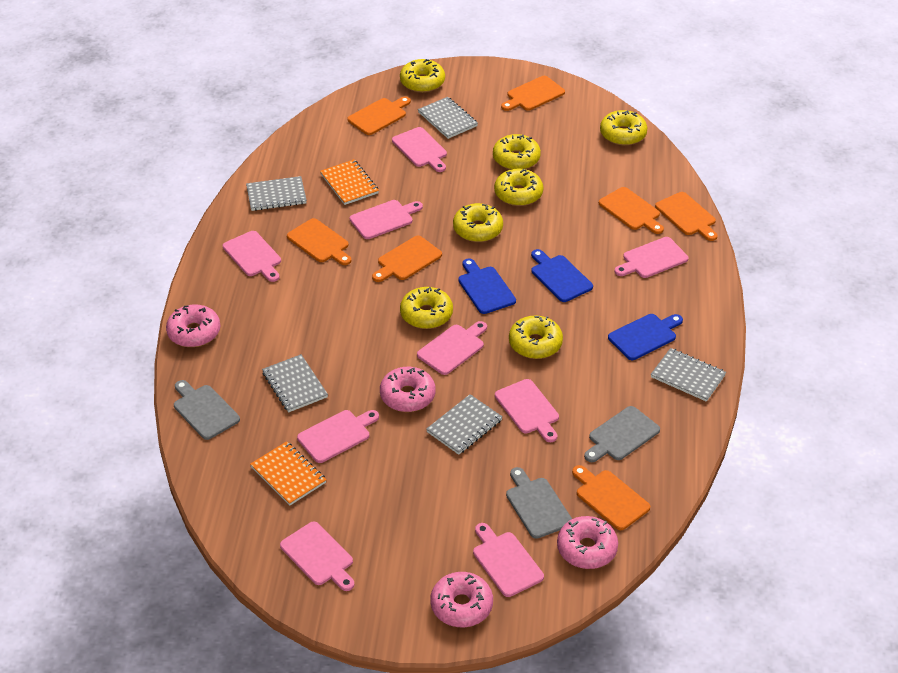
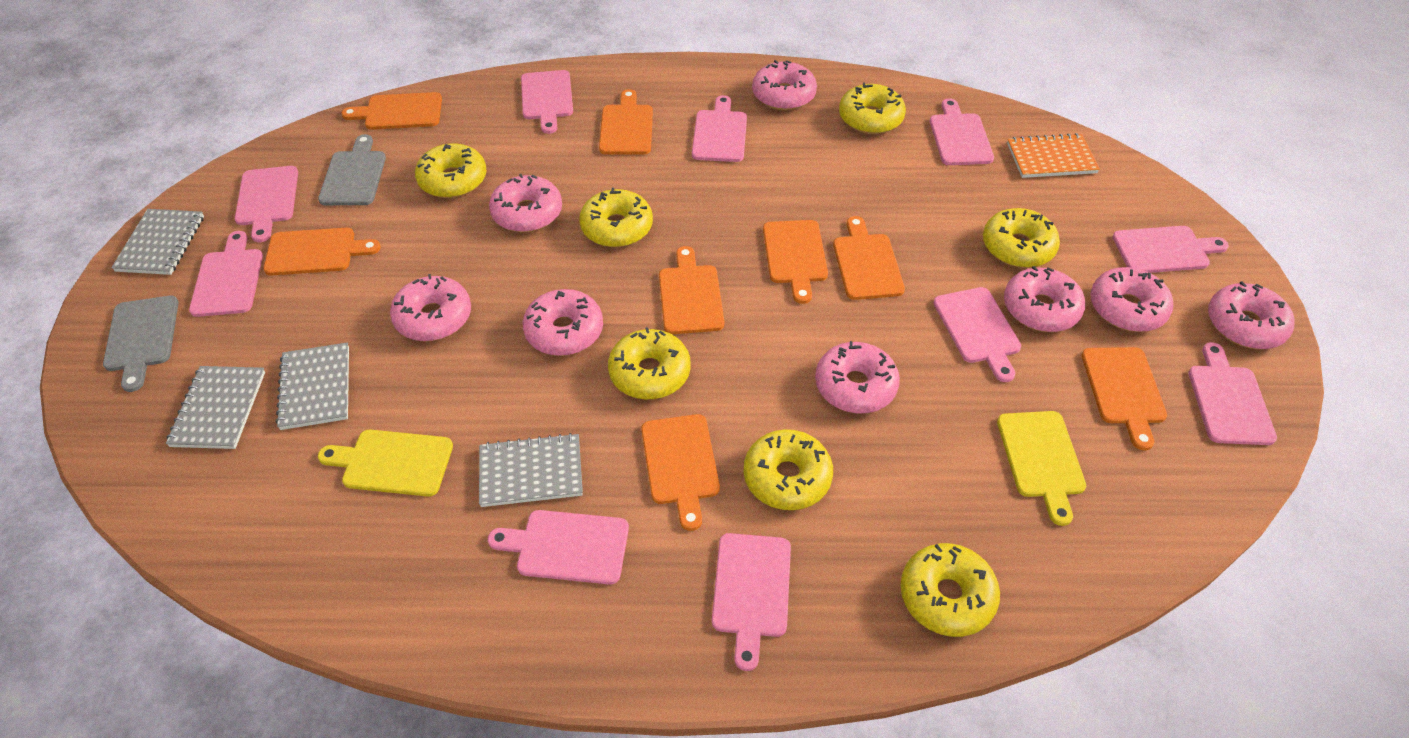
blue cutting board: [458,258,516,314] [531,249,593,302] [608,314,683,360] = 3 -> none = 0
grey cutting board: [174,380,240,440] [506,467,572,539] [584,406,660,462] = 3 -> [103,296,179,392] [318,134,386,205] = 2
grey notebook: [246,176,307,211] [262,354,328,412] [418,97,478,139] [426,394,503,455] [651,348,726,402] = 5 -> [111,209,204,275] [166,366,265,449] [276,342,349,430] [479,433,583,507] = 4
orange cutting board: [287,218,351,265] [347,96,411,135] [372,236,442,282] [501,76,565,111] [572,465,650,530] [599,187,664,234] [655,192,718,241] = 7 -> [264,228,381,275] [342,92,442,130] [599,89,653,154] [641,414,720,531] [659,246,724,334] [763,220,828,304] [833,216,905,300] [1081,347,1167,451] = 8
orange notebook: [250,441,326,505] [320,159,379,205] = 2 -> [1007,133,1100,178] = 1
pink cutting board: [223,231,281,282] [280,522,354,591] [297,410,379,463] [350,200,423,239] [392,127,447,172] [417,321,487,375] [473,523,544,597] [495,379,559,442] [615,237,688,278] = 9 -> [189,231,263,317] [235,166,298,242] [488,510,629,585] [521,70,573,134] [692,95,747,162] [712,533,791,671] [930,98,994,165] [933,287,1021,382] [1112,226,1229,273] [1188,342,1277,445] = 10
pink donut: [166,305,220,347] [380,367,435,412] [430,572,493,627] [557,516,618,569] = 4 -> [390,274,471,341] [489,174,562,232] [523,289,603,356] [752,60,817,110] [815,341,900,413] [1004,266,1085,332] [1090,267,1173,332] [1208,281,1294,349] = 8
yellow cutting board: none = 0 -> [318,429,453,497] [997,411,1086,526] = 2

